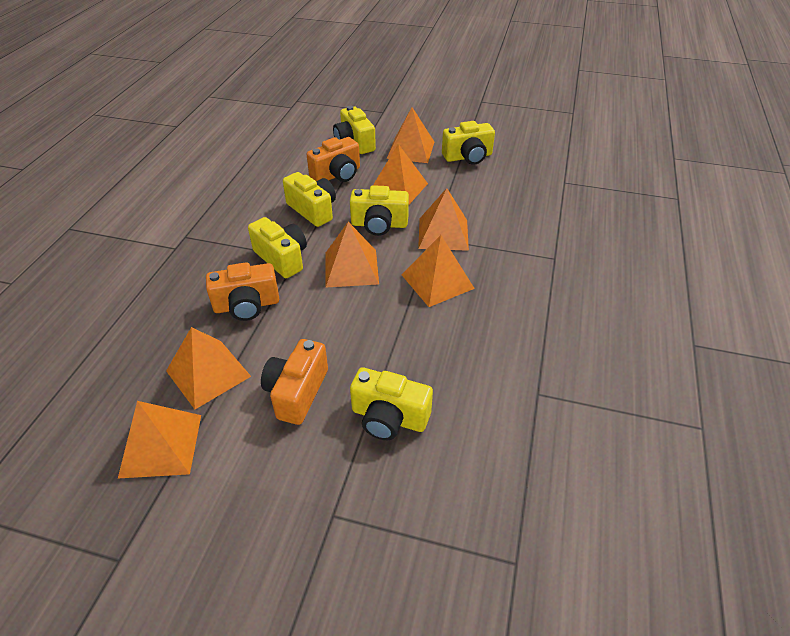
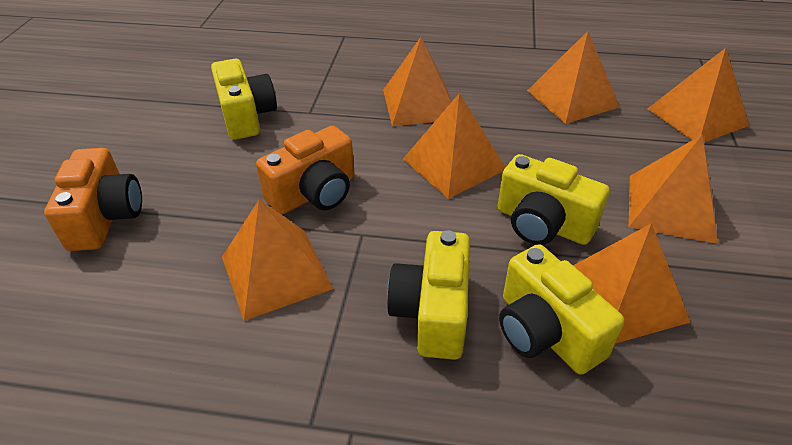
orange camera: [206,262,279,321] [261,339,328,425] [307,137,360,182] = 3 -> [44,148,142,251] [256,126,355,215] = 2
yellow camera: [248,217,307,278] [283,172,336,227] [333,106,376,154] [350,185,409,236] [350,367,433,440] [442,121,495,165] = 6 -> [211,59,277,140] [387,230,470,360] [498,154,609,245] [499,244,624,375] = 4

